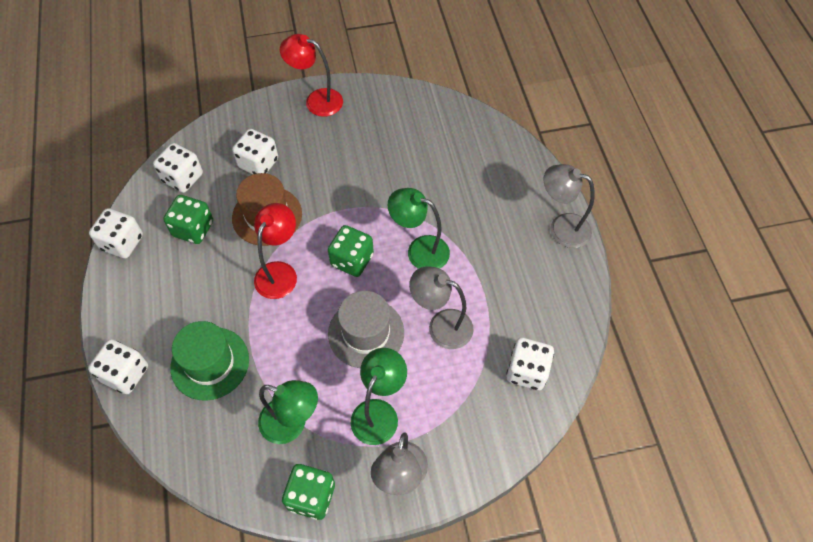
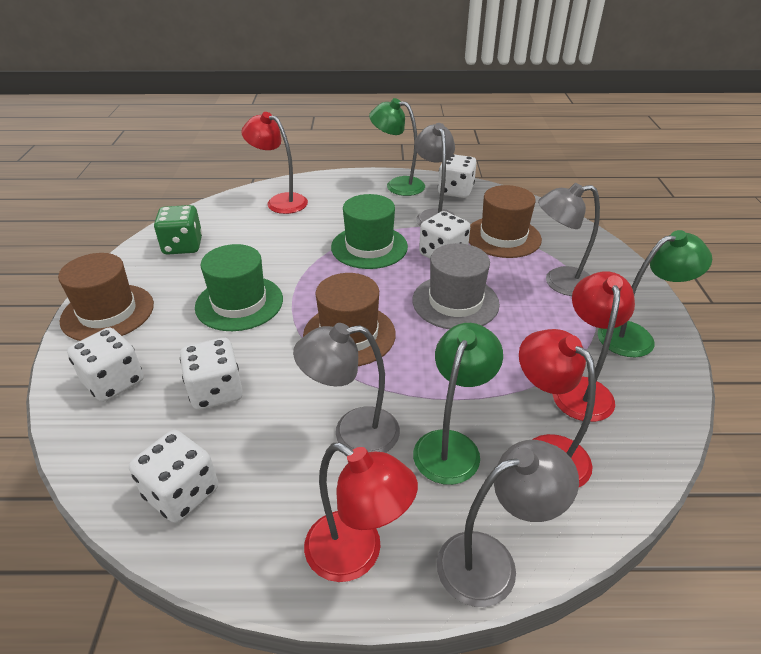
brown hat: [232,173,302,246] = 1 -> [58,253,154,341] [303,273,396,366] [469,185,542,258] = 3
green dice: [163,195,213,244] [282,464,335,520] [328,225,374,277] = 3 -> [154,205,202,255] = 1
green hat: [170,321,249,401] = 1 -> [195,244,283,331] [331,194,408,269] = 2
grey lamp: [371,433,428,495] [409,266,474,349] [544,164,595,248] = 3 -> [293,323,400,453] [414,123,456,226] [437,440,579,607] [538,183,600,296] = 4
red lamp: [254,203,297,299] [280,34,343,117] = 2 -> [241,112,308,214] [304,443,418,582] [519,329,596,487] [552,272,635,422] = 4

